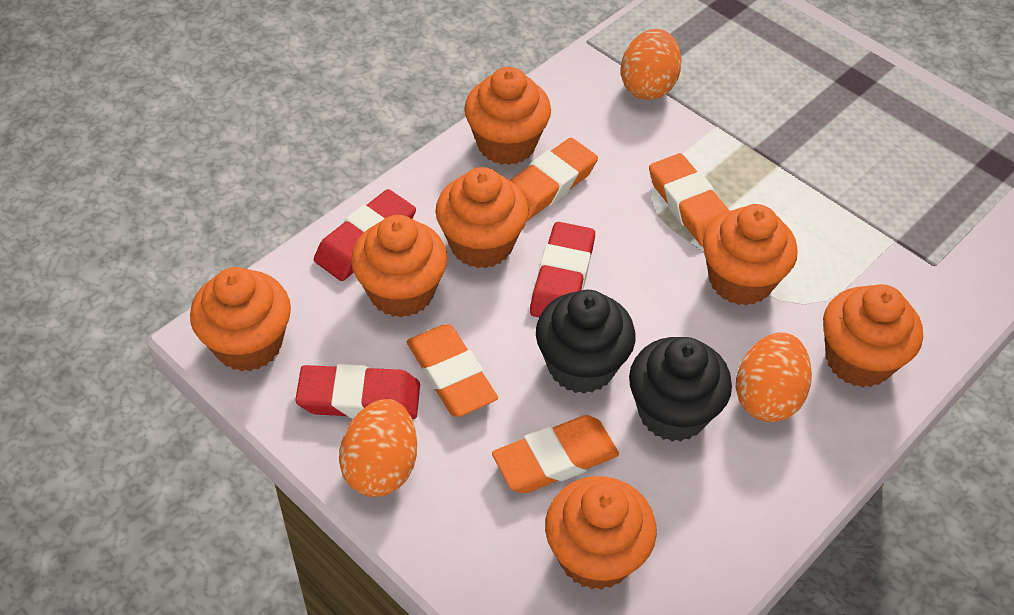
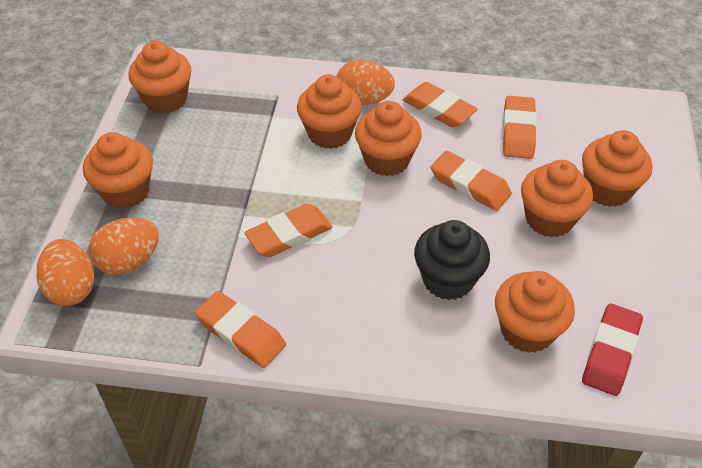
black cupcake: [536,290,636,394] [629,337,732,441] = 2 -> [414,220,490,300] = 1
orange eraser: [407,324,498,417] [492,415,619,493] [510,138,598,221] [649,153,730,247] = 4 -> [195,291,286,368] [244,204,332,257] [403,82,478,128] [431,151,512,211] [502,96,537,159] = 5
red eraser: [295,364,420,419] [314,189,416,281] [530,222,595,317] = 3 -> [582,303,643,396] = 1

